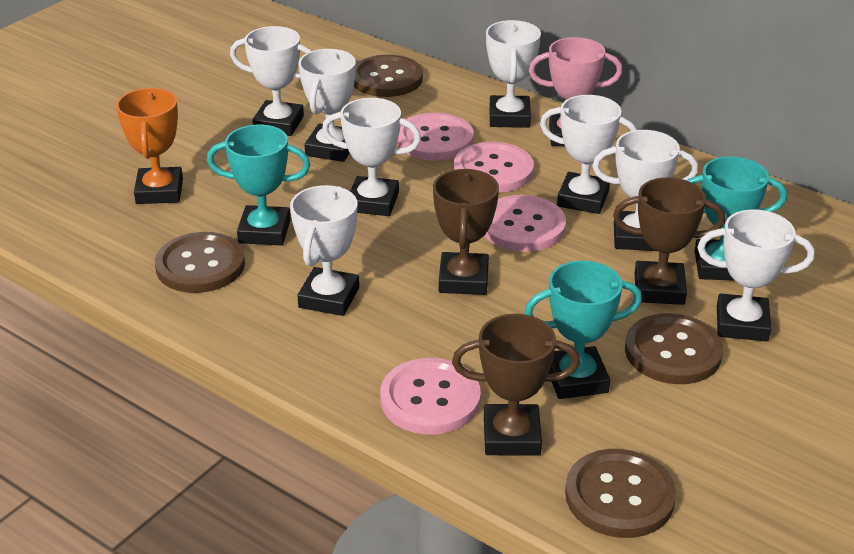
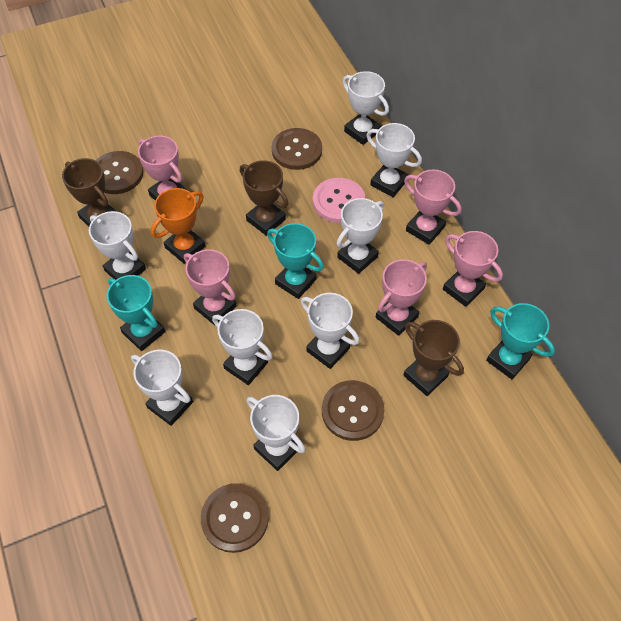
pink button: [380,358,481,434] [397,113,474,161] [454,142,534,193] [484,195,566,252] = 4 -> [313,178,366,223] = 1
pink trophy: [529,37,623,146] = 1 -> [138,136,187,200] [184,249,237,325] [376,259,427,336] [404,170,462,245] [443,231,503,307] = 5

